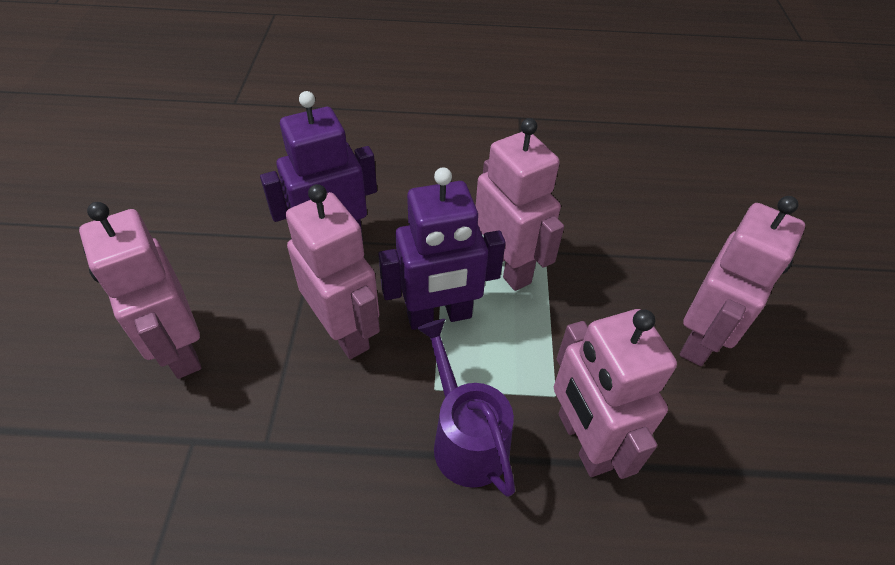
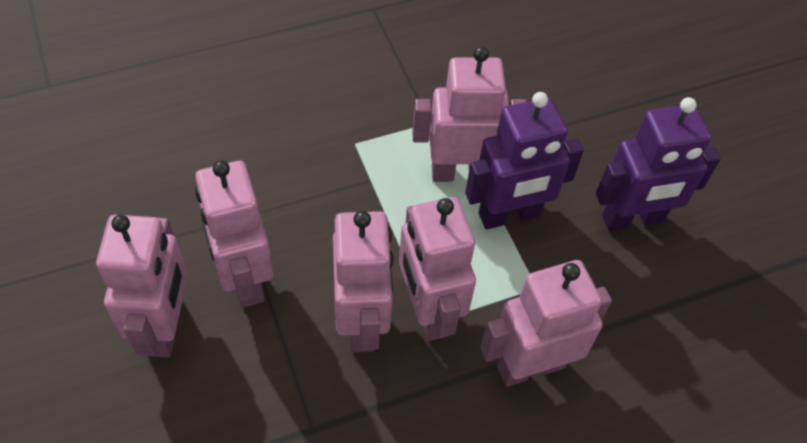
pink robot: [79,202,201,379] [286,184,380,359] [476,118,564,291] [554,309,677,479] [680,196,805,366] = 5 -> [96,215,188,358] [195,160,274,308] [333,211,393,352] [399,197,476,341] [412,46,527,182] [480,260,612,387] = 6
purple watering can: [417,319,515,497] = 1 -> none = 0

